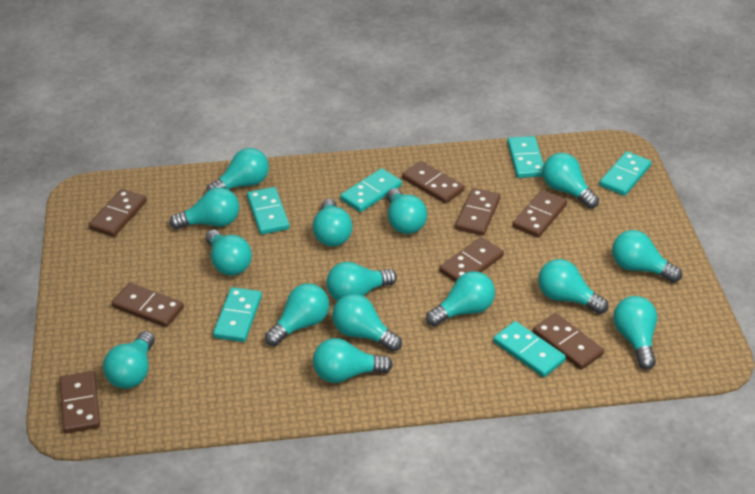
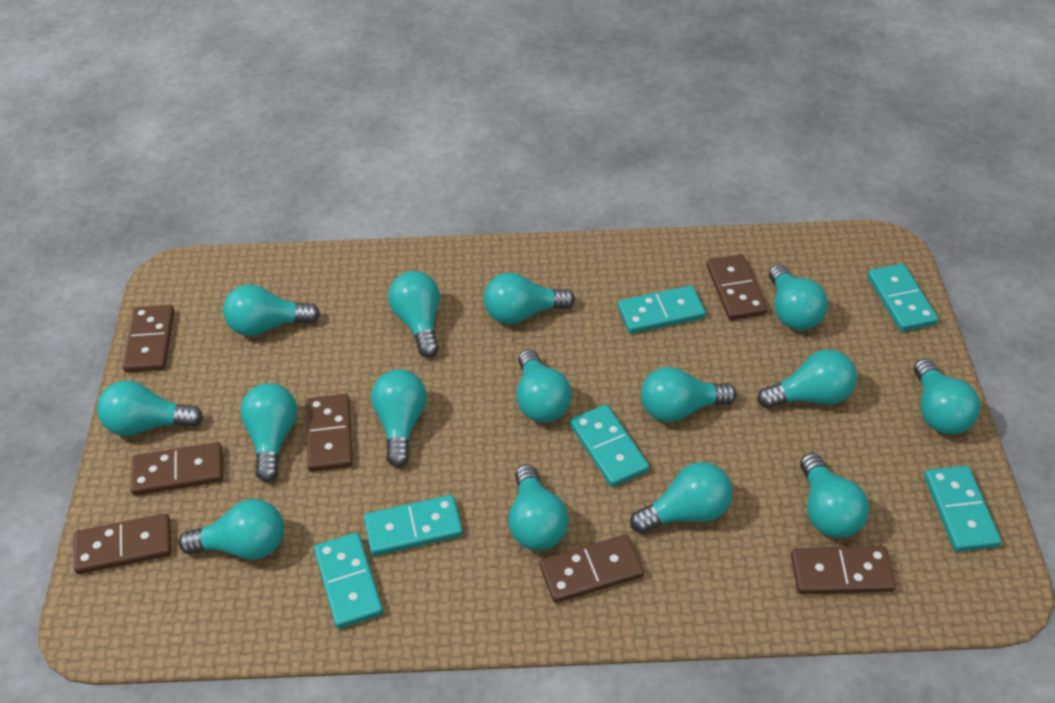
brown domino: [59,371,100,433] [88,189,147,237] [112,283,184,327] [402,161,464,204] [439,237,504,282] [455,188,501,236] [513,190,567,238] [533,313,604,370] = 8 -> [74,513,171,574] [123,305,175,373] [131,442,223,496] [306,394,353,472] [539,534,644,603] [706,254,767,320] [791,546,896,594] = 7

